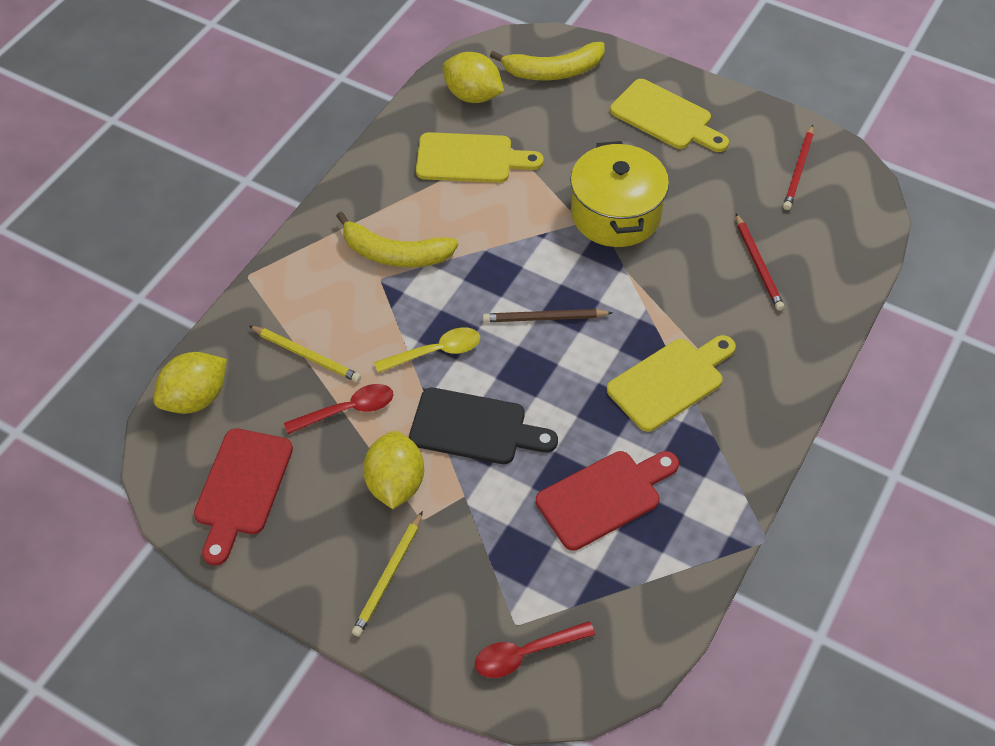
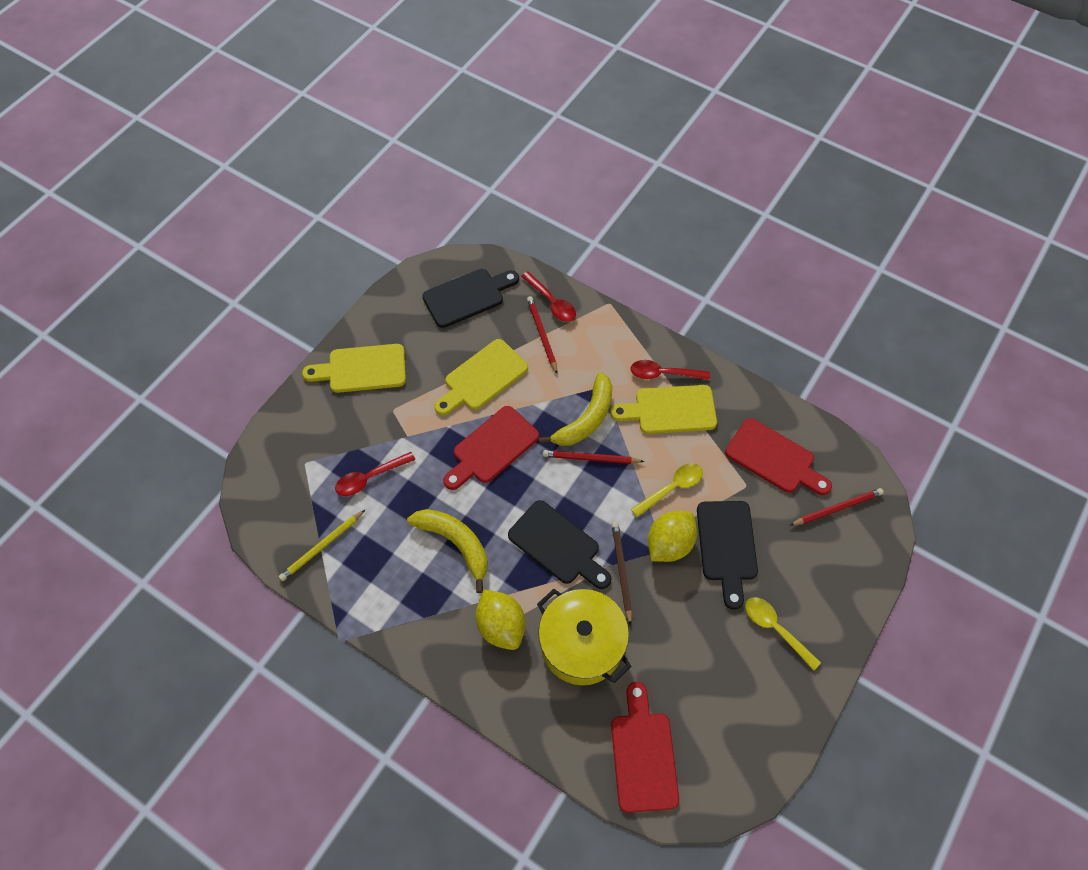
black cutting board: [409,388,558,464] = 1 -> [422,269,519,328] [508,500,611,589] [697,501,758,610] = 3
red cutting board: [194,428,293,566] [536,451,679,551] = 2 -> [443,406,539,490] [611,682,679,813] [725,418,832,495] = 3
red pencil: [736,214,784,311] [783,125,813,210] = 2 -> [527,296,557,374] [543,450,645,464] [790,488,884,525] = 3
red spoon: [284,384,393,434] [475,621,595,678] = 2 -> [335,452,415,496] [521,271,576,322] [630,360,710,380] = 3
yellow lemon: [153,352,227,414] [363,431,424,509] [442,52,504,103] = 3 -> [476,589,525,650] [648,511,697,562] = 2
yellow pencil: [249,326,361,382] [352,511,423,637] = 2 -> [278,510,365,581] = 1
yellow spoon: [374,327,480,373] = 1 -> [631,463,703,517] [745,597,821,670] = 2

